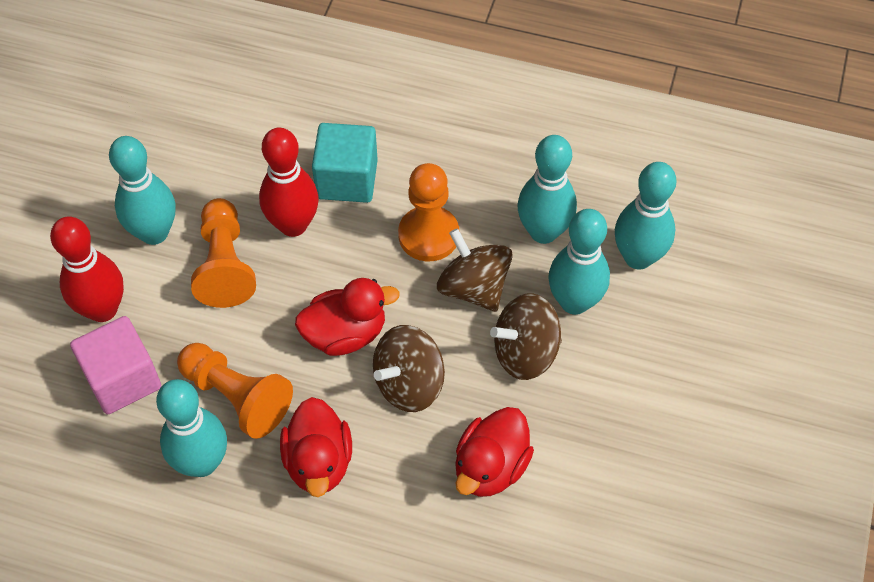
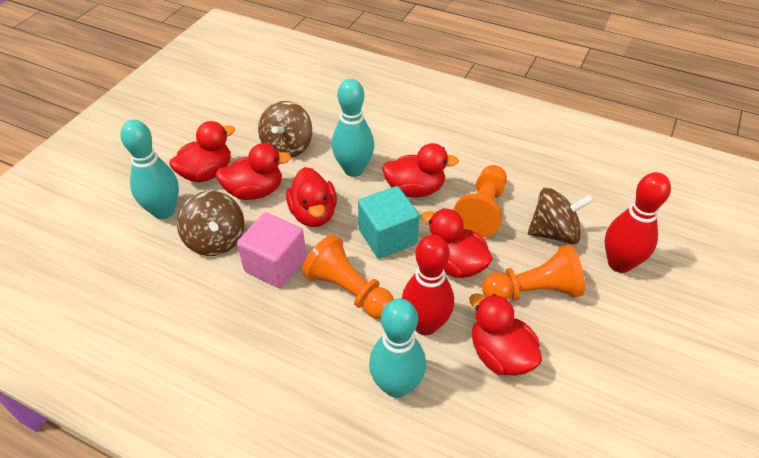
red duck: [280,397,352,497] [295,278,400,356] [455,407,534,497] = 3 -> [169,121,235,183] [216,143,291,200] [286,167,337,227] [382,143,459,198] [422,208,493,278] [469,293,542,376] = 6
turquoise bowling pin: [109,136,176,245] [156,379,227,477] [517,135,577,244] [548,209,610,315] [615,162,676,270] = 5 -> [120,120,179,219] [332,79,374,177] [369,298,426,398] = 3

